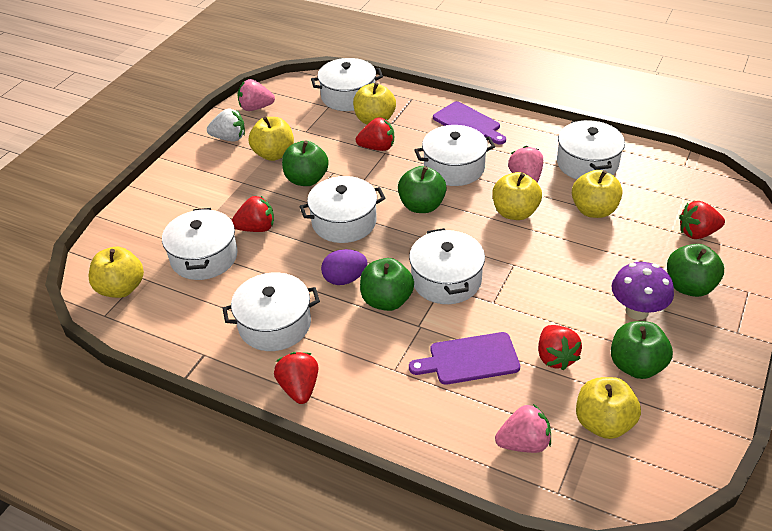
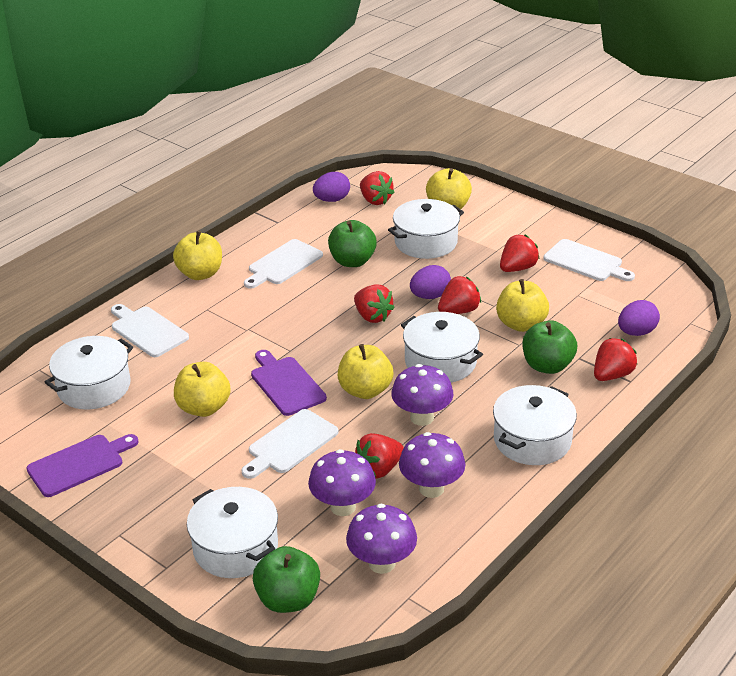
green apple: [282,141,329,186] [360,258,414,311] [398,166,447,213] [611,321,673,379] [667,244,724,297] = 5 -> [253,546,320,613] [328,220,377,267] [523,320,577,374] = 3
pink strawberry: [237,79,275,111] [495,404,551,453] [508,146,543,182] = 3 -> none = 0
purple egg: [321,249,367,285] = 1 -> [313,172,350,202] [410,265,451,299] [618,300,660,336] = 3
purple mushroom: [612,262,674,320] = 1 -> [308,449,376,516] [346,504,417,574] [391,364,453,426] [399,432,465,498] = 4
red strawberry: [231,196,274,232] [274,352,318,404] [356,117,394,151] [538,325,582,370] [679,201,725,239] = 5 -> [354,284,395,323] [355,433,404,479] [360,171,395,205] [438,276,481,314] [500,235,540,272] [594,338,637,381] = 6
white cutting board: none = 0 -> [111,304,189,357] [241,409,338,479] [244,239,323,289] [544,239,635,281] = 4
white pot: [162,208,238,280] [222,273,320,351] [299,176,385,243] [311,58,383,111] [409,228,485,304] [414,125,495,186] [557,120,625,179] = 7 -> [45,336,133,410] [187,487,278,578] [388,199,464,259] [401,312,483,383] [493,385,577,465] = 5
white strawberry: [207,109,245,142] = 1 -> none = 0
yellow apple: [89,247,144,298] [249,117,294,161] [353,82,396,125] [493,172,542,220] [572,170,622,218] [576,377,641,439] = 6 -> [173,231,222,280] [174,362,231,417] [338,344,393,399] [426,168,472,209] [496,279,549,332] = 5

